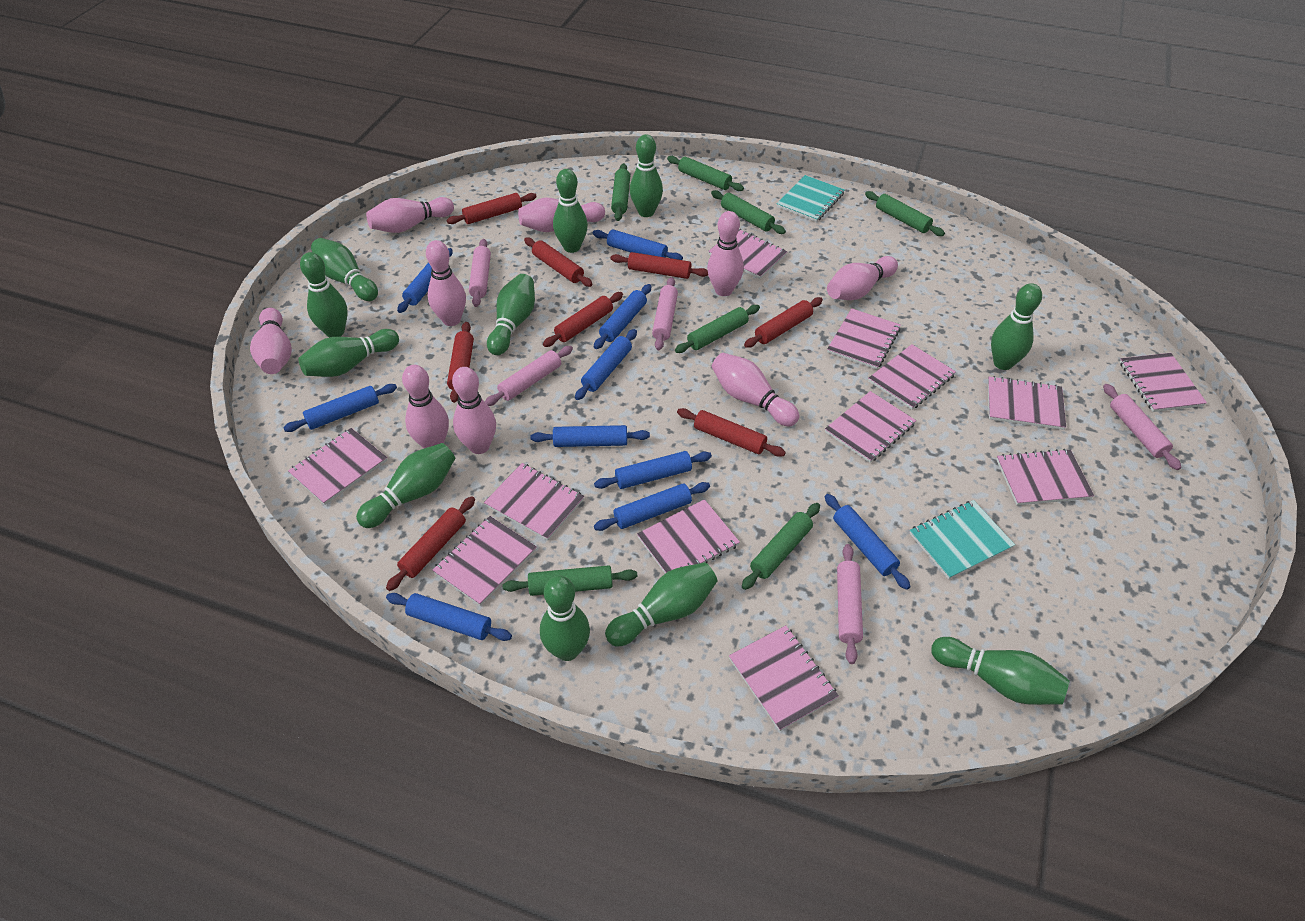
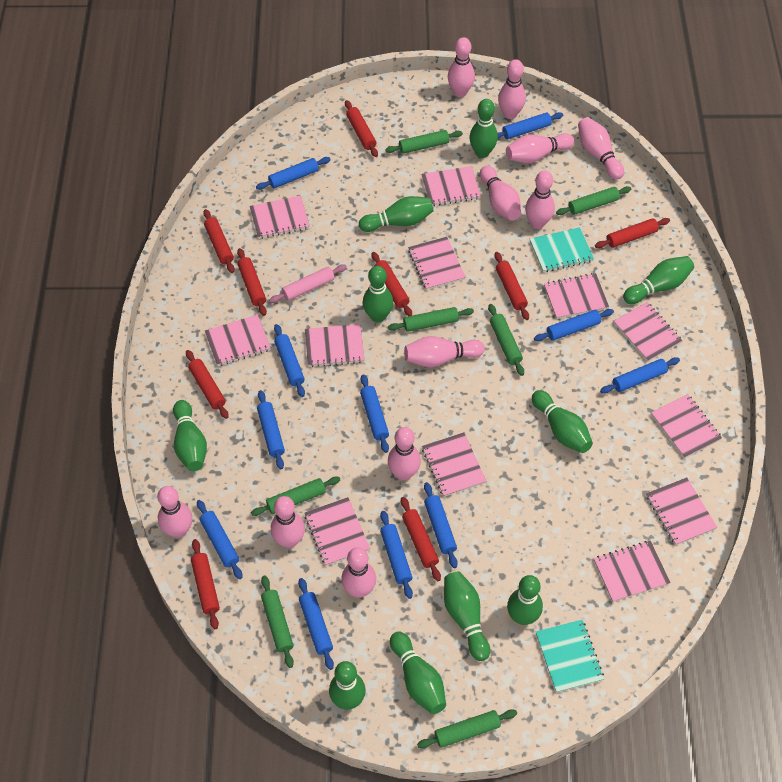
blue rolling pin: [283,384,397,432] [386,593,512,641] [397,248,453,313] [530,425,650,447] [575,329,637,400] [593,230,683,260] [594,284,651,349] [594,451,712,489] [594,482,710,531] [825,494,911,590] = 10 -> [197,500,242,579] [256,157,331,190] [257,390,285,469] [274,324,305,397] [298,578,334,670] [360,374,389,453] [380,511,413,599] [424,482,458,568] [498,112,563,139] [534,309,614,342] [600,357,680,394] = 11
green bowling pin: [298,329,399,377] [300,252,348,338] [311,238,378,301] [356,443,455,528] [487,274,535,355] [540,576,590,661] [553,169,588,253] [605,562,718,646] [630,134,663,217] [931,637,1070,705] [991,283,1042,370] = 11 -> [173,400,207,471] [329,661,366,710] [359,196,434,232] [363,266,393,323] [390,632,446,714] [444,571,490,661] [470,99,498,158] [507,575,543,625] [532,390,593,453] [623,256,694,304] = 10
pink bowling pin: [250,308,292,374] [366,197,454,233] [402,365,449,448] [426,240,466,326] [452,367,496,454] [518,198,605,232] [707,211,744,296] [712,353,799,426] [827,256,898,300] = 9 -> [157,486,192,538] [271,496,305,548] [341,547,376,598] [388,427,421,480] [404,336,485,367] [448,37,475,97] [480,166,521,221] [498,59,526,119] [506,133,574,163] [525,170,555,229] [578,117,624,180] = 11
pink rolling pin: [469,239,491,307] [485,346,573,406] [652,277,678,350] [837,544,863,664] [1103,384,1181,470] = 5 -> [269,265,347,303] = 1
red rolling pin: [386,496,475,591] [447,193,537,224] [447,322,474,403] [524,237,593,287] [543,292,623,347] [610,252,708,279] [677,408,786,457] [744,297,823,348] = 8 -> [186,350,229,419] [191,539,220,629] [203,209,235,273] [237,248,267,316] [345,100,378,157] [372,252,412,316] [401,497,441,581] [494,252,529,320] [595,218,670,248] = 9

